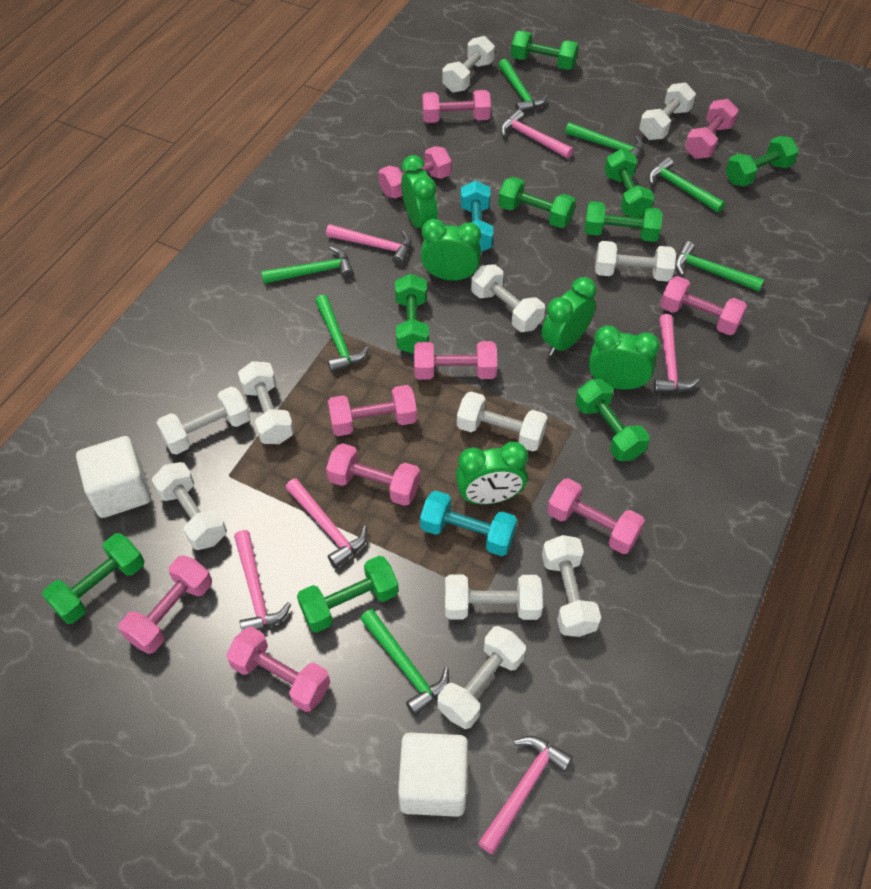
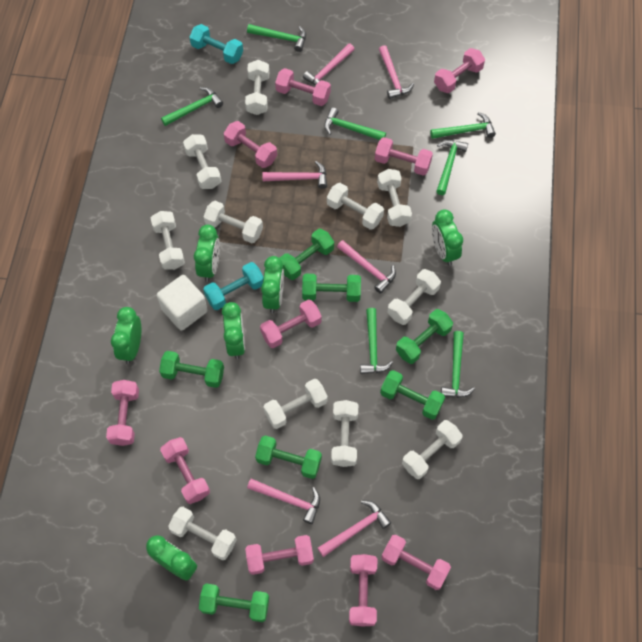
green clock: [401,155,438,228] [421,219,481,281] [456,442,528,504] [541,277,597,356] [589,325,660,389] = 5 -> [111,307,141,364] [146,535,197,581] [194,225,220,282] [222,302,245,359] [261,256,284,313] [432,209,463,266] = 6
green dumbbell: [42,533,145,624] [297,556,399,632] [395,274,429,354] [498,177,576,228] [511,30,579,70] [575,379,650,461] [584,201,663,242] [604,149,654,218] [725,136,799,187] = 9 -> [159,351,224,388] [199,584,269,622] [255,435,322,479] [280,229,334,280] [302,274,361,302] [380,370,445,420] [396,309,453,364] = 7
white cube: [76,436,151,518] [398,733,468,817] = 2 -> [157,275,208,331] = 1

